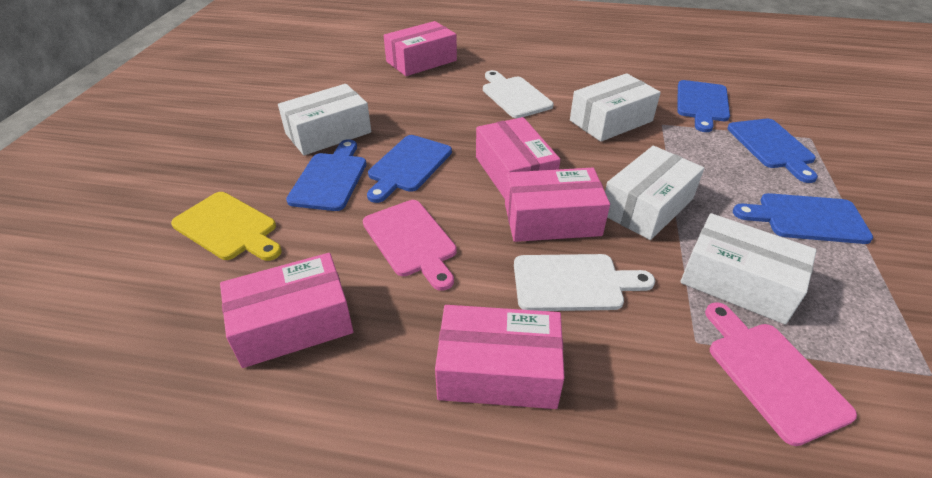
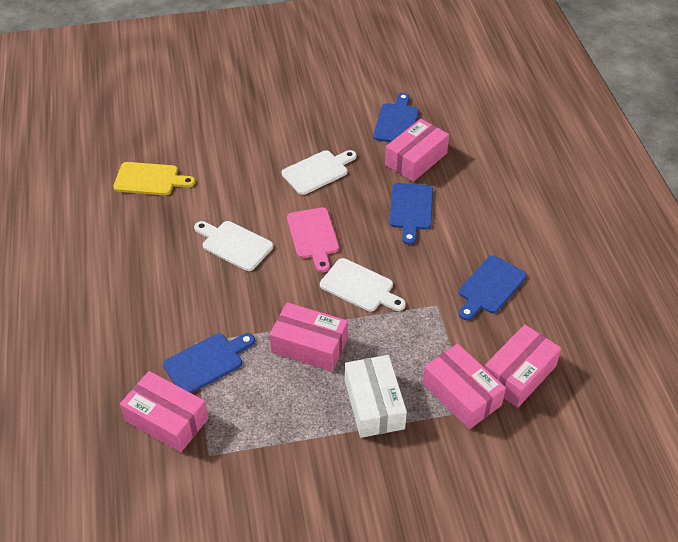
blue cutting board: [286,139,366,211] [367,135,452,203] [677,80,730,132] [727,119,818,183] [733,193,873,244] = 5 -> [163,333,255,393] [373,93,419,142] [389,183,433,245] [459,255,527,320] = 4
pink cutting board: [363,200,457,291] [705,302,857,446] = 2 -> [287,207,339,272] = 1
white box: [278,84,371,155] [570,73,661,142] [605,146,704,240] [680,213,817,324] = 4 -> [345,355,407,438] = 1
white cutting board: [483,70,554,118] [514,254,655,311] = 2 -> [194,221,273,271] [282,150,356,195] [320,258,406,312] = 3

